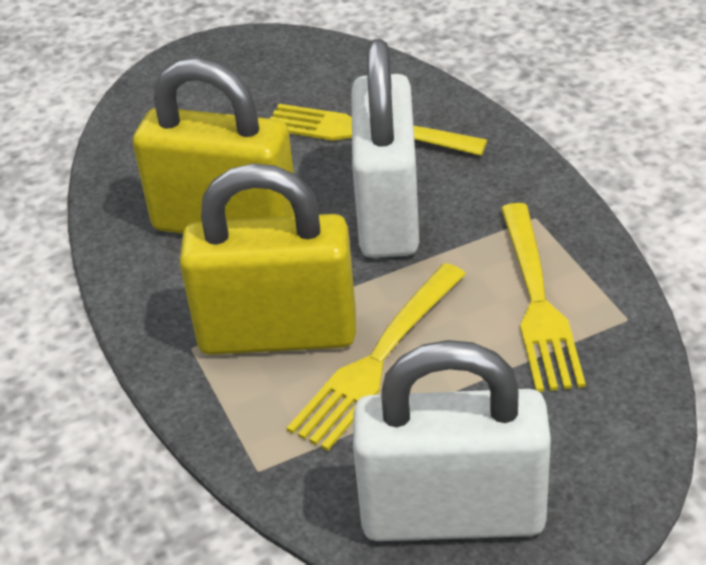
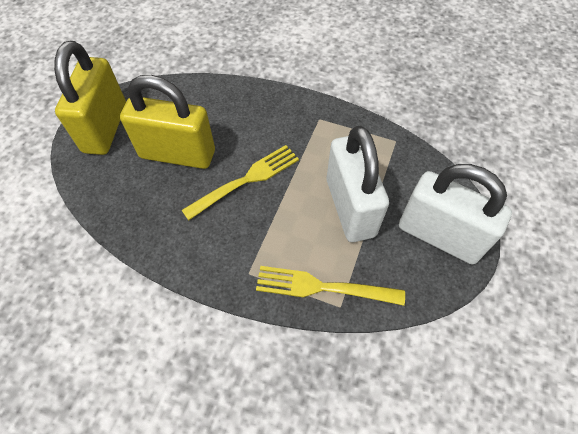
yellow fork: [270,104,488,156] [287,263,466,451] [501,203,586,392] = 3 -> [181,145,299,220] [256,266,405,306] = 2

